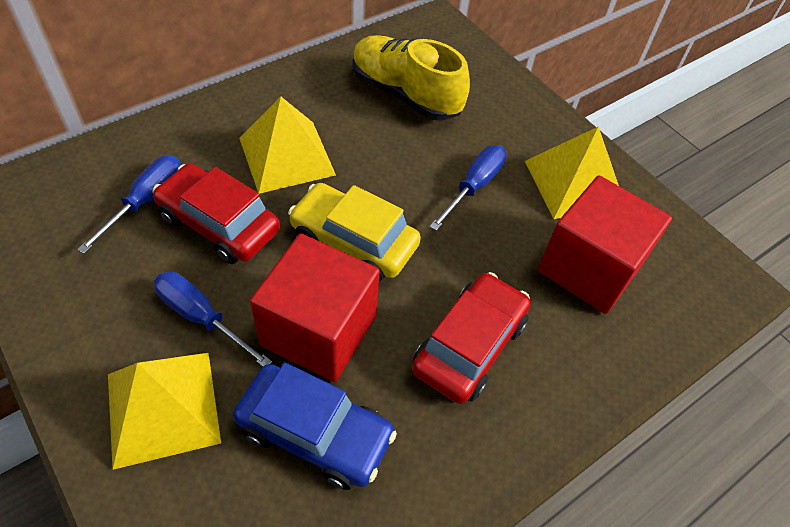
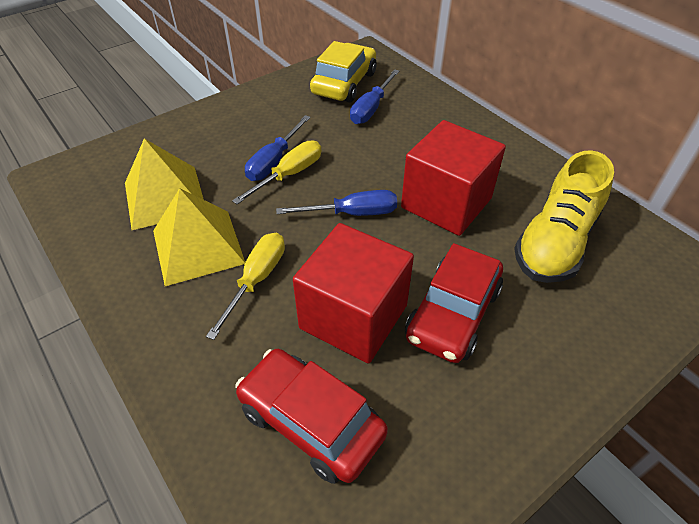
blue car: [233,362,397,490] = 1 -> none = 0
yellow pyramid: [108,353,221,470] [239,97,336,194] [525,126,619,219] = 3 -> [125,138,204,230] [153,188,245,286] = 2
yellow screwdriver: none = 0 -> [206,233,285,340] [232,140,321,204] = 2

